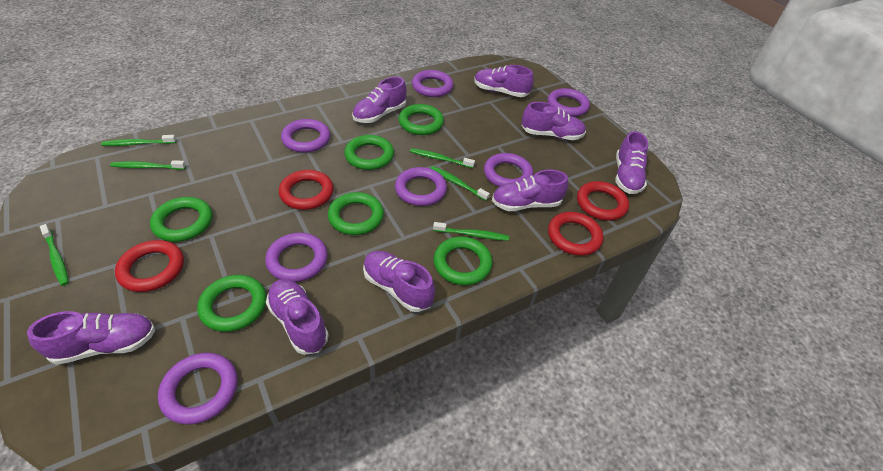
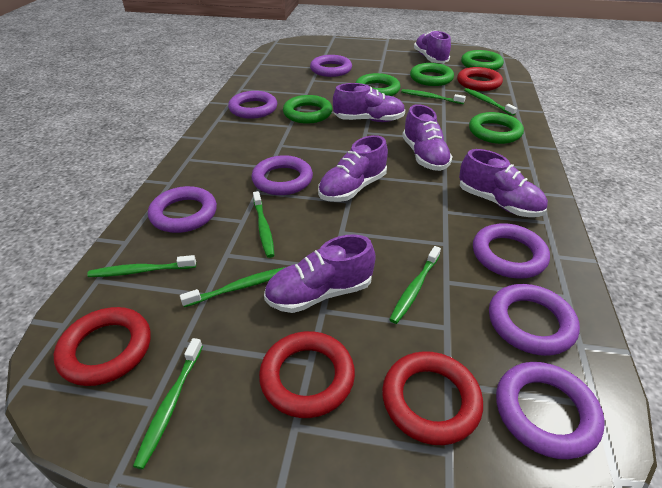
green ring: [150,197,212,242] [197,275,267,332] [328,192,384,235] [344,135,394,170] [398,104,444,135] [434,237,492,285] = 6 -> [283,95,332,124] [355,73,401,96] [410,63,454,86] [461,50,504,70] [469,112,524,144] = 5
green toothbrush: [40,224,69,286] [101,135,176,146] [110,160,186,170] [410,148,475,168] [430,166,490,201] [433,222,509,241] = 6 -> [87,255,196,277] [133,338,203,469] [180,267,286,307] [253,191,274,258] [389,246,441,324] [401,89,466,104] [464,88,517,116] = 7
purple shoe: [27,311,155,365] [266,279,329,355] [352,77,407,123] [363,251,435,312] [474,65,534,97] [492,170,568,211] [522,102,586,140] [615,131,648,194] = 8 -> [264,234,376,313] [318,135,388,202] [333,83,405,122] [402,104,453,171] [414,30,451,63] [459,149,548,217] = 6

